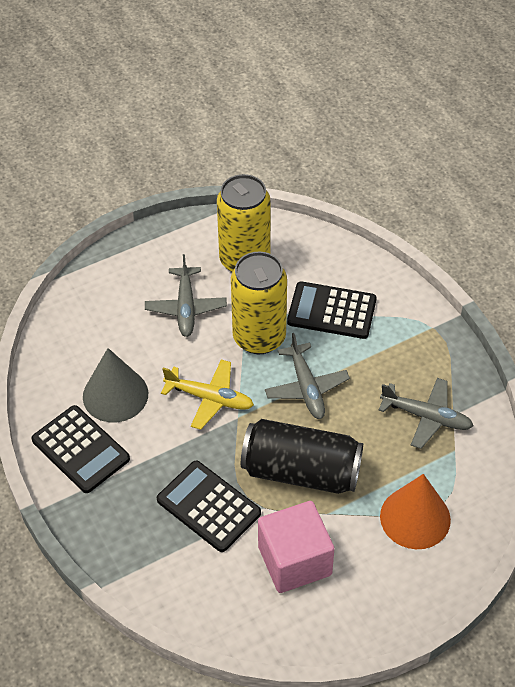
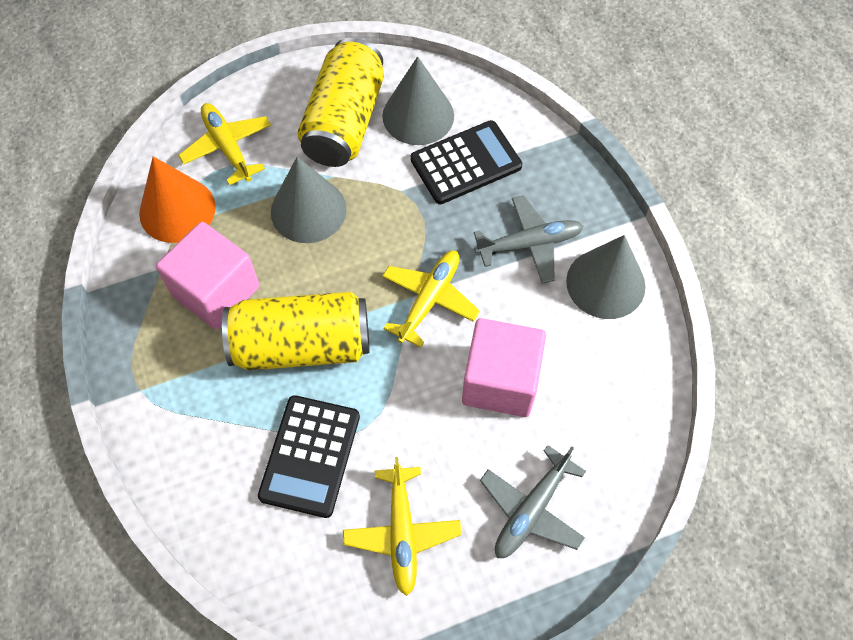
black calculator: [31,405,130,493] [157,461,261,552] [287,281,377,339] = 3 -> [258,395,360,518] [410,120,522,204] = 2
black can: [241,419,363,494] = 1 -> none = 0
grey cone: [83,348,148,422] = 1 -> [271,157,347,243] [382,56,454,145] [566,235,646,319] = 3
grey plane: [145,254,227,337] [265,333,350,419] [379,378,473,449] = 3 -> [474,195,583,283] [480,445,586,558] = 2
pink cube: [258,501,334,593] = 1 -> [156,222,259,329] [462,318,546,417] = 2
yellow plane: [161,359,254,430] = 1 -> [178,103,271,185] [343,457,462,596] [382,251,480,348] = 3

